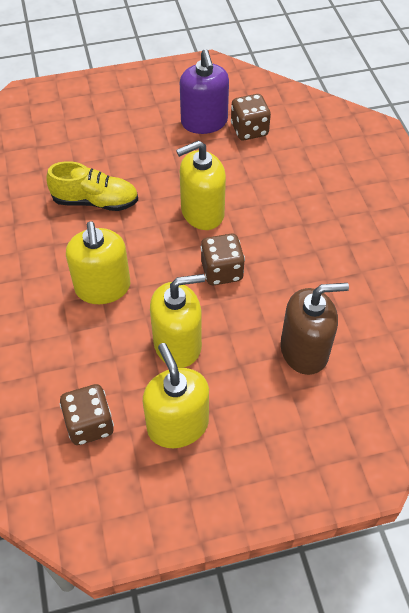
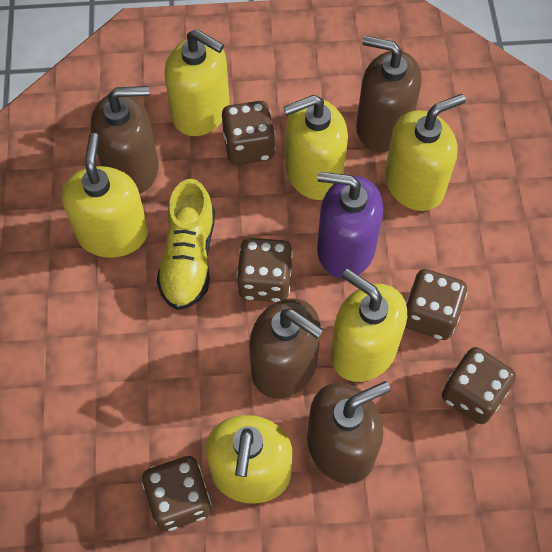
brown dice: [60,384,114,445] [201,233,245,285] [231,94,271,140] = 3 -> [142,456,212,531] [222,101,275,165] [236,238,293,302] [405,269,467,340] [442,347,516,424] = 5
brown soap dispenser: [281,283,349,375] = 1 -> [91,86,159,194] [249,298,324,399] [307,381,391,484] [356,36,421,152] = 4
yellow soap dispenser: [66,221,130,304] [143,343,209,448] [150,274,205,368] [176,140,226,230] = 4 -> [61,133,148,258] [164,29,230,136] [205,415,292,504] [283,95,348,200] [331,269,407,382] [385,94,466,211] = 6

